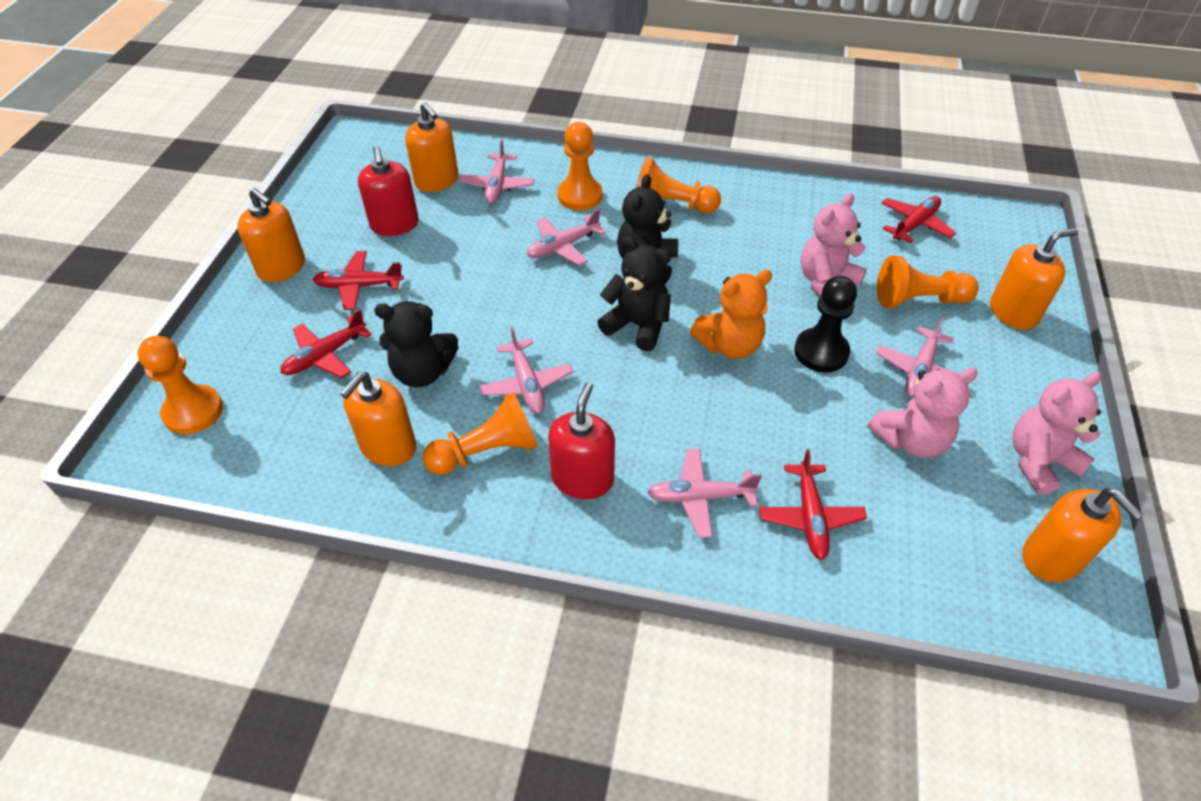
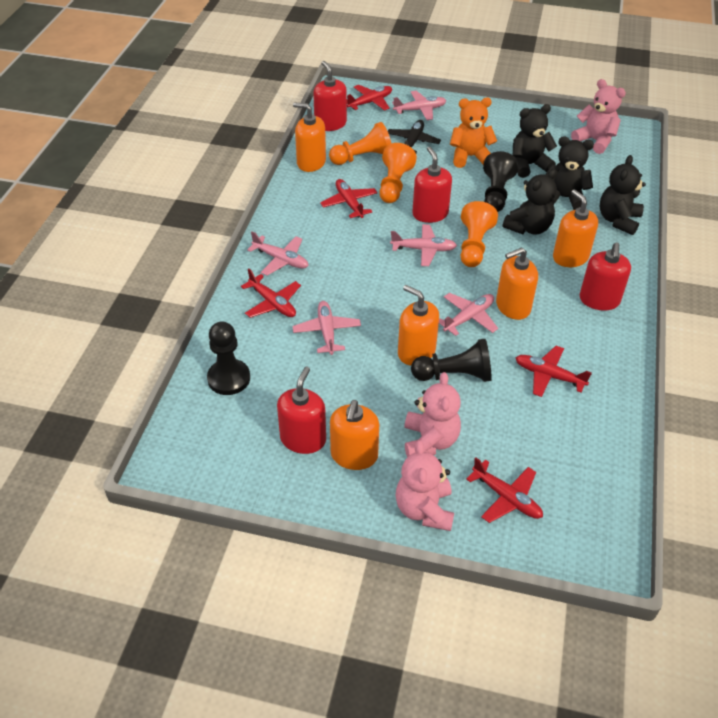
black pawn: [794,276,857,372] = 1 -> [207,321,250,395] [411,339,492,382] [483,151,518,212] = 3
black plane: none = 0 -> [388,120,441,153] = 1
black teddy bear: [374,301,458,387] [597,237,671,351] [617,174,678,284] = 3 -> [503,169,557,235] [513,104,557,178] [546,136,594,210] [600,155,646,235] = 4
orange pawn: [137,336,223,435] [423,392,538,475] [557,122,603,210] [636,157,721,213] [877,255,979,308] = 5 -> [329,122,392,165] [379,143,417,203] [461,201,498,267] = 3
red plane: [280,309,372,378] [313,251,404,310] [759,449,867,560] [882,196,956,243] = 4 -> [241,268,301,318] [320,179,377,218] [347,85,392,111] [466,457,543,523] [516,346,592,397] = 5
red soap dispenser: [358,146,419,236] [548,382,615,499] = 2 -> [277,367,326,454] [313,61,347,131] [412,147,452,223] [580,243,631,311] = 4

